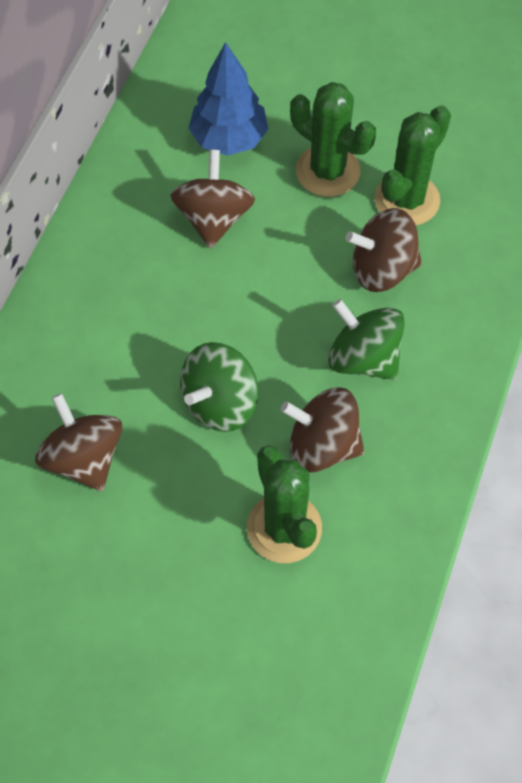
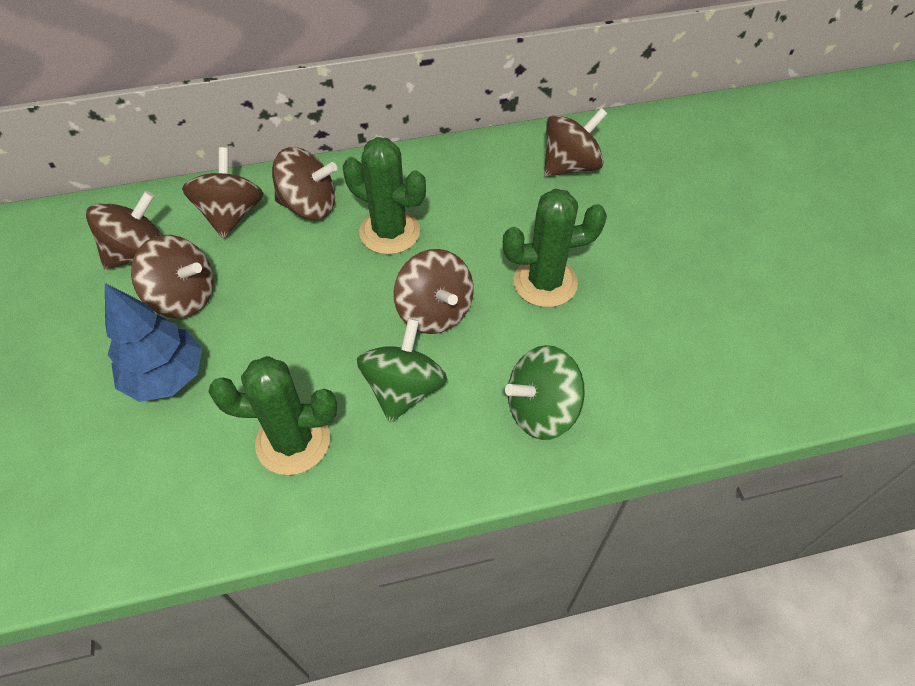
brown spinning top: [35,393,122,491] [170,150,255,248] [281,388,365,473] [346,208,422,292] = 4 -> [86,191,162,269] [131,235,213,318] [182,147,264,239] [272,147,337,220] [394,249,473,334] [544,108,607,177] = 6

